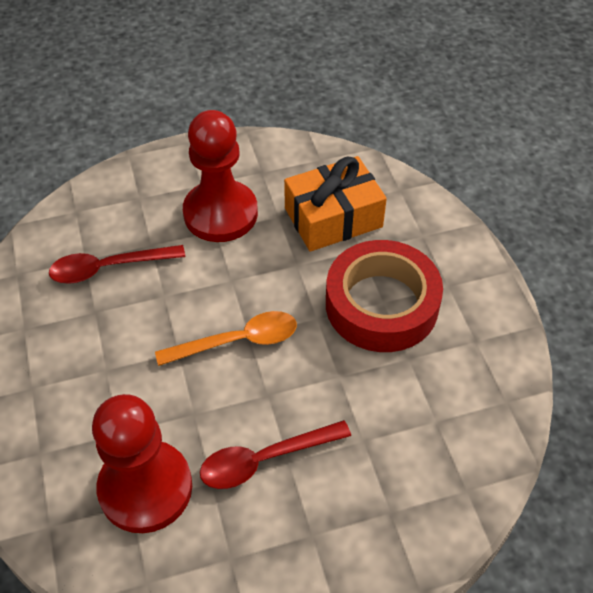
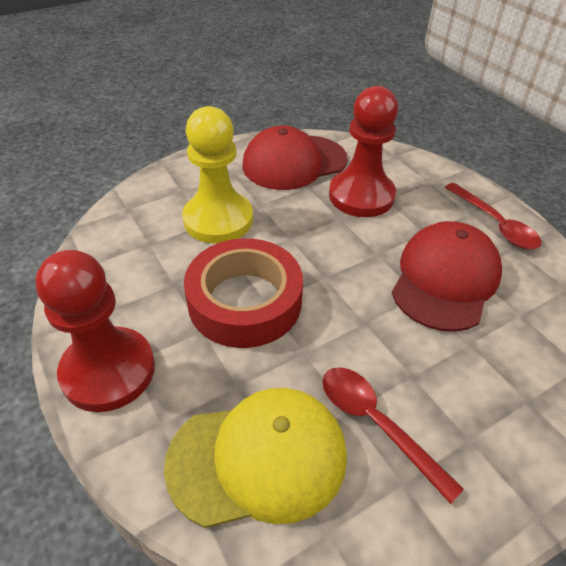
orange gift: [284,156,387,251] = 1 -> none = 0
orange spoon: [155,311,297,366] = 1 -> none = 0
red cap: none = 0 -> [242,126,347,190] [392,221,502,332] = 2
yellow cap: none = 0 -> [164,388,347,528] = 1
yellow pawn: none = 0 -> [182,106,253,243] = 1

